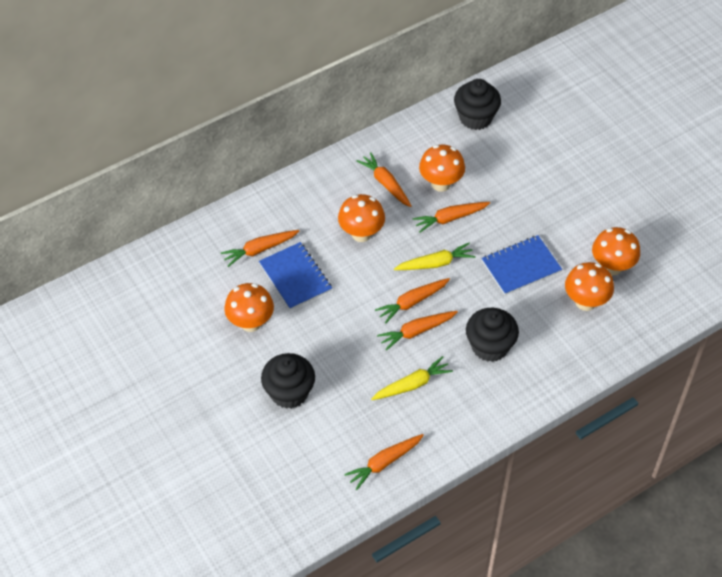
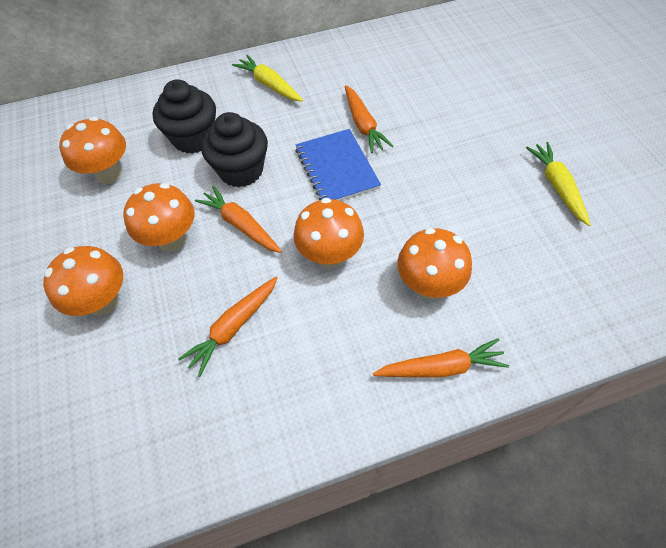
black cupcake: [261,353,315,409] [454,79,501,130] [466,308,519,362] = 3 -> [152,79,216,154] [201,112,268,187] = 2
blue notebook: [259,242,332,310] [481,235,562,295] = 2 -> [295,129,381,201] = 1
orange carrot: [221,230,299,267] [344,434,424,490] [357,152,412,207] [375,278,450,324] [377,311,458,351] [412,202,490,233] = 6 -> [178,277,278,377] [195,186,282,253] [345,85,393,153] [373,338,509,377] = 4

